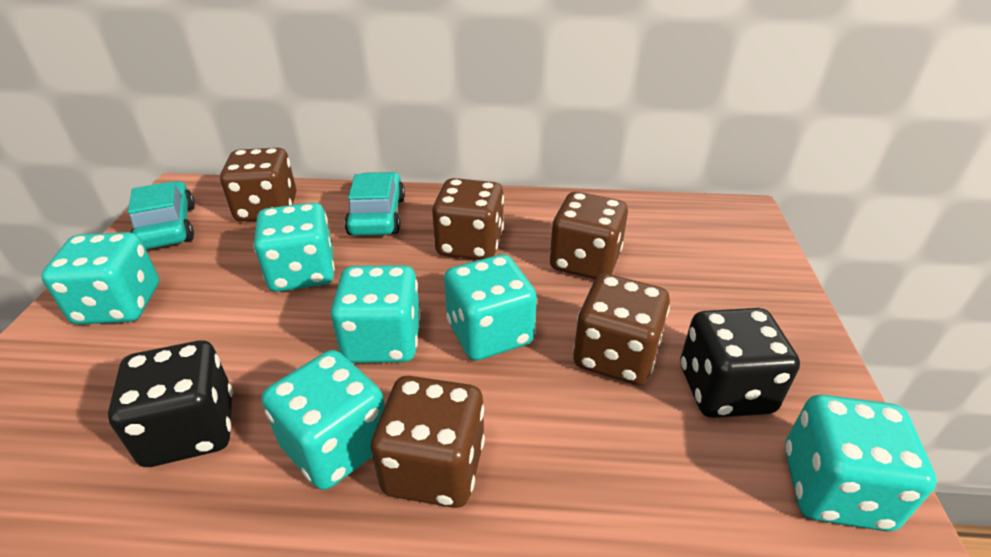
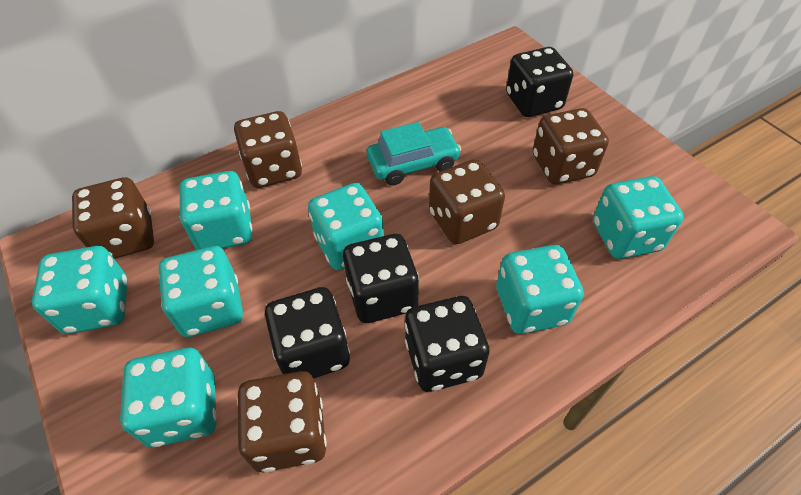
black dice: [108,340,233,467] [680,308,800,418] = 2 -> [265,287,350,379] [343,234,419,323] [405,296,490,392] [506,47,573,117] = 4
turquoise car: [128,181,195,249] [345,172,405,236] = 2 -> [367,122,461,186] = 1
turquoise dice: [41,232,159,325] [254,202,335,292] [262,350,385,490] [331,265,421,363] [444,254,537,361] [785,395,937,531] = 6 -> [32,246,127,334] [120,348,217,447] [159,246,243,337] [180,171,253,250] [308,183,384,270] [496,245,584,334] [593,176,684,259] = 7

